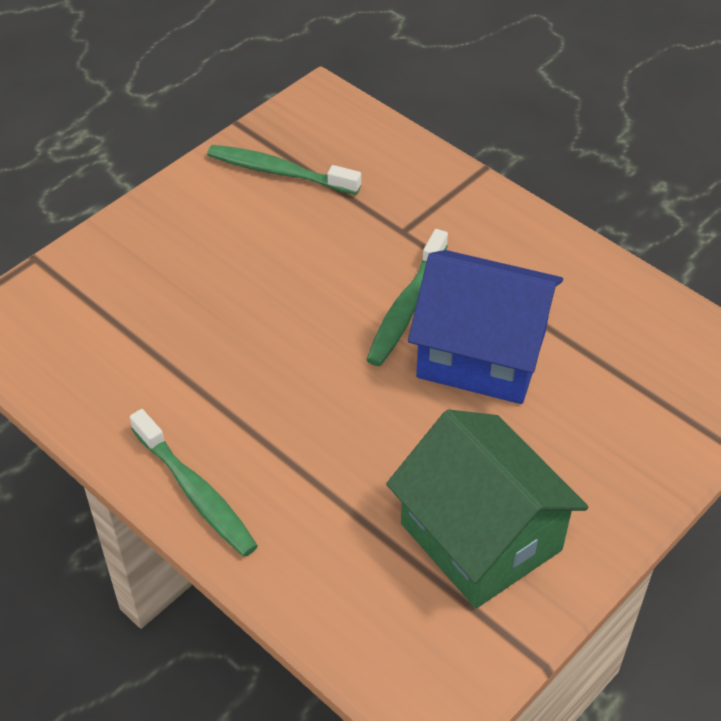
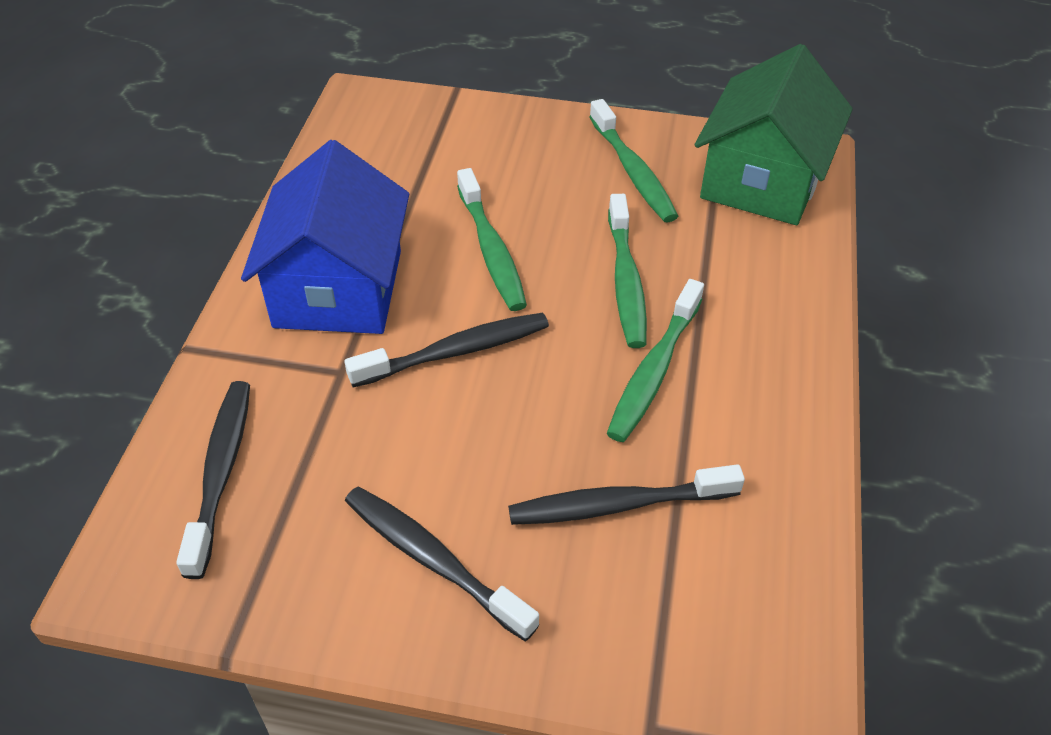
black toothbrush: none = 0 -> [176,381,250,579] [344,313,549,387] [345,486,539,641] [508,465,745,525] = 4
green toothbrush: [130,409,258,557] [207,145,361,195] [366,229,448,366] = 3 -> [457,168,527,311] [589,99,678,222] [606,279,704,442] [608,194,647,348] = 4

